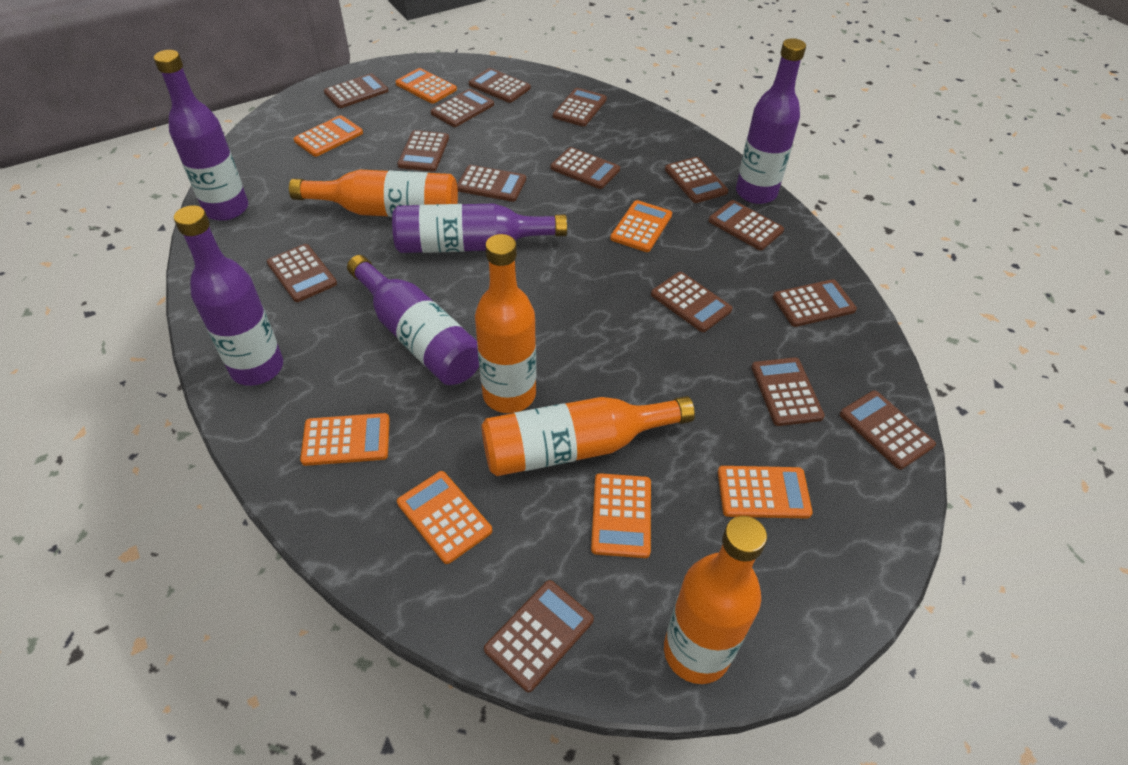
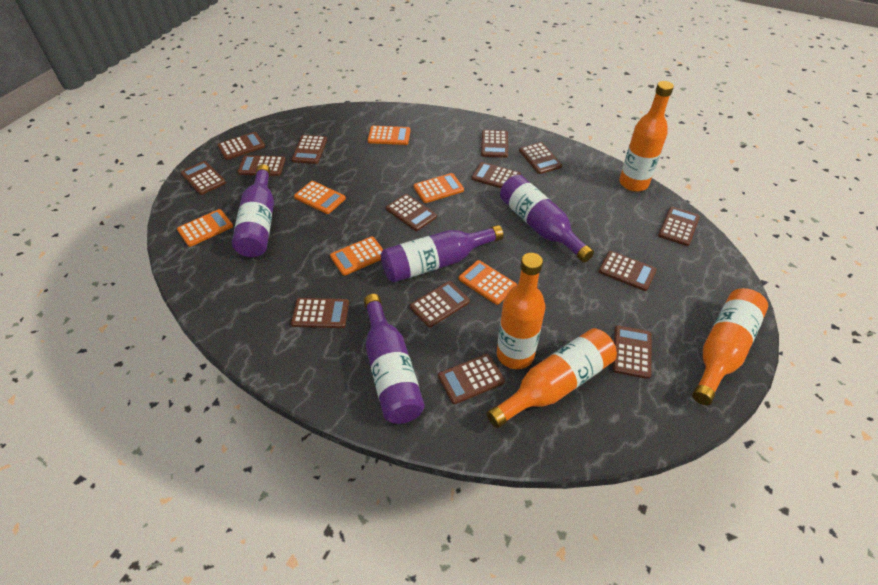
brown calculator: [267,244,337,302] [324,73,388,108] [397,130,449,172] [430,89,494,127] [457,165,526,202] [469,68,531,103] [484,580,594,692] [550,147,620,189] [553,88,607,127] [651,272,733,332] [665,157,729,203] [708,200,784,250] [751,357,825,426] [773,279,857,327] [840,390,936,470] = 15 -> [181,161,226,195] [217,132,265,160] [237,155,286,176] [291,298,349,328] [292,135,327,164] [386,194,437,231] [410,281,470,327] [438,354,505,404] [472,162,521,188] [481,130,508,158] [519,142,562,174] [598,251,657,291] [612,325,651,379] [658,206,700,246] = 14
orange calculator: [294,115,363,157] [300,413,390,466] [395,68,457,104] [397,471,492,564] [591,473,651,558] [610,200,672,252] [718,466,813,519] = 7 -> [177,209,233,247] [294,181,346,214] [330,237,383,276] [368,126,411,145] [414,173,464,203] [459,260,517,305] = 6
purple bottle: [154,50,248,221] [174,205,283,386] [347,255,479,385] [392,204,567,253] [736,38,806,204] = 5 -> [232,164,274,257] [364,294,425,424] [381,225,504,283] [500,175,594,263] = 4

